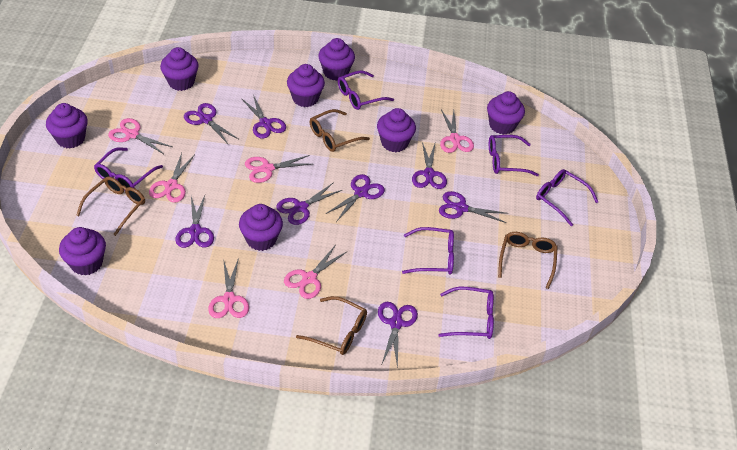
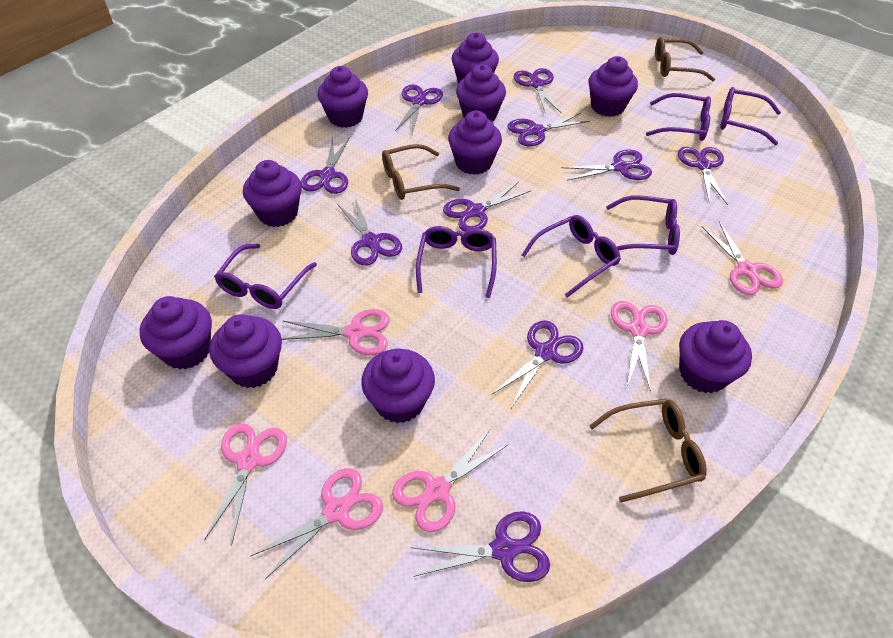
brown glasses: [76,177,145,236] [296,296,367,355] [310,109,370,152] [498,232,558,289] = 4 -> [382,144,460,200] [589,399,707,503] [655,37,715,81] = 3
purple cupcake: [46,103,88,148] [59,227,106,276] [160,47,199,91] [239,204,283,251] [287,64,325,107] [318,38,355,81] [377,108,416,152] [487,91,525,135] = 8 -> [140,296,212,370] [209,314,282,388] [243,160,302,227] [318,66,368,128] [361,349,435,423] [448,111,502,175] [452,32,499,83] [456,64,506,122] [589,56,638,117] [679,320,752,393] = 10
purple scissors: [175,195,214,248] [184,103,238,144] [241,95,286,138] [276,182,342,225] [326,174,385,222] [378,302,418,368] [412,142,447,189] [439,191,509,223] = 8 -> [301,137,350,194] [337,199,402,266] [395,85,443,133] [410,511,550,582] [443,182,531,232] [492,320,584,408] [508,113,590,146] [514,68,561,114] [562,149,652,181] [678,147,728,205] = 10

